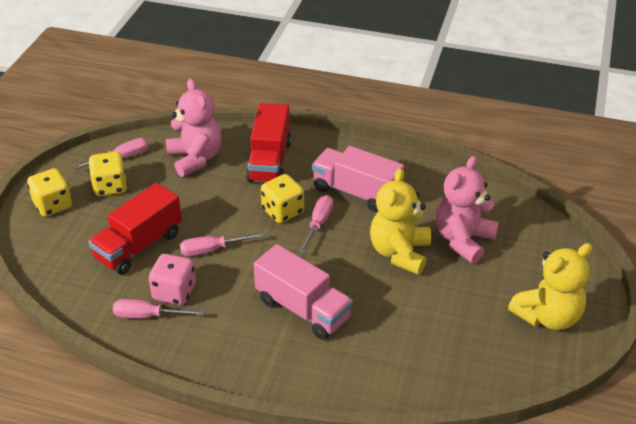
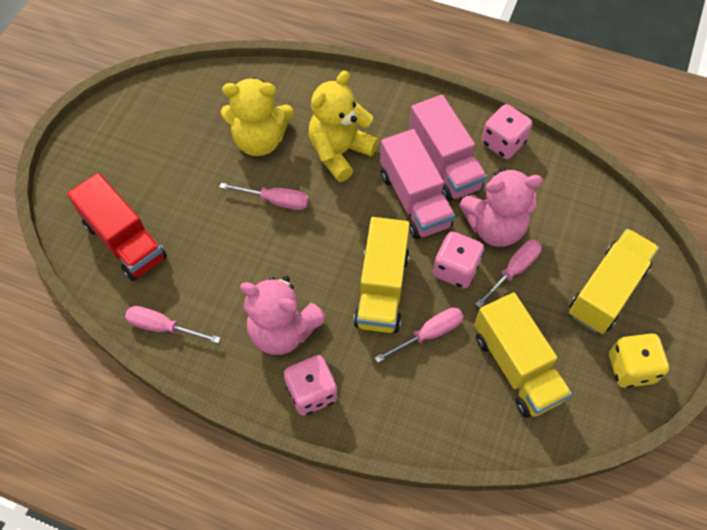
pink dice: [149,254,196,305] = 1 -> [284,355,338,416] [433,232,484,289] [482,104,532,159] = 3
red truck: [88,183,182,275] [246,103,291,182] = 2 -> [67,173,167,281] = 1
yellow dice: [27,168,72,217] [89,152,128,196] [261,174,304,223] = 3 -> [609,333,669,388] = 1
yellow truck: none = 0 -> [354,217,410,333] [474,292,572,418] [569,229,659,334] = 3

